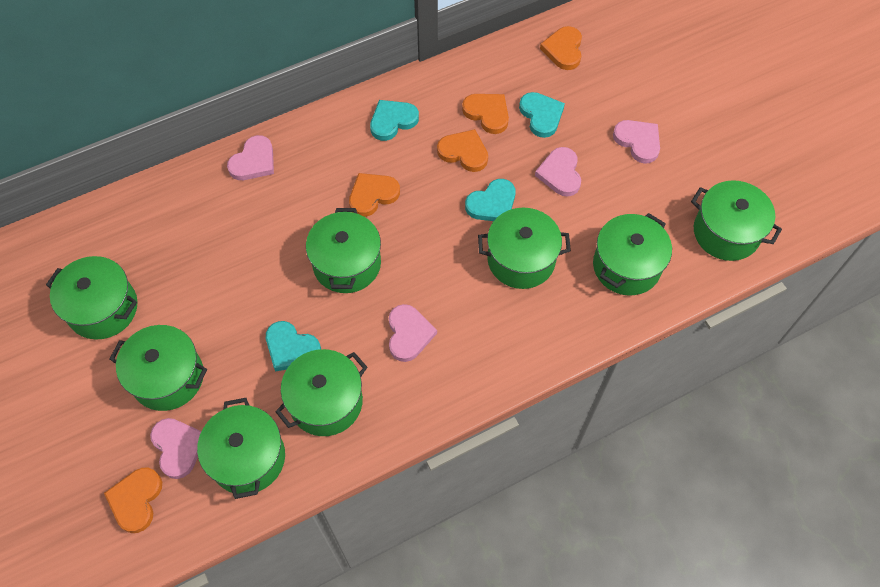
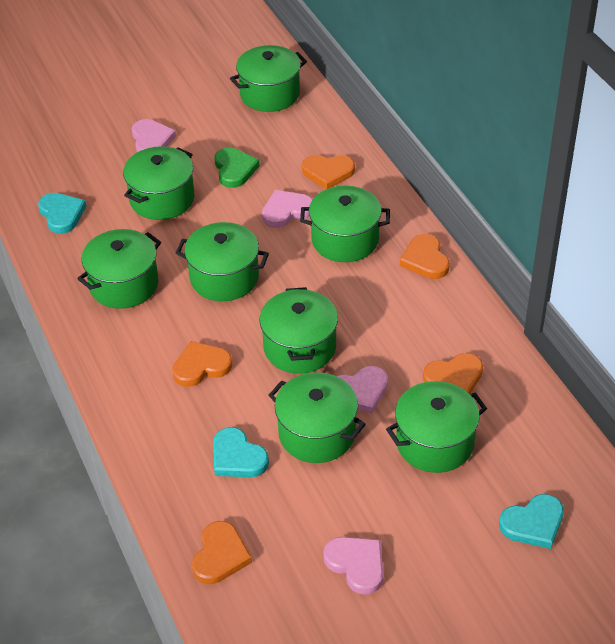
green heart: none = 0 -> [214,147,260,188] = 1
pink heart: [150,418,201,479] [227,135,274,180] [389,304,437,362] [535,147,581,197] [613,120,660,164] = 5 -> [132,119,176,152] [262,190,313,228] [323,537,383,595] [337,366,388,413] = 4
turquoise heart: [266,321,321,372] [370,100,419,141] [465,179,516,221] [519,92,565,138] = 4 -> [38,193,86,234] [213,427,269,477] [499,494,564,549] = 3

